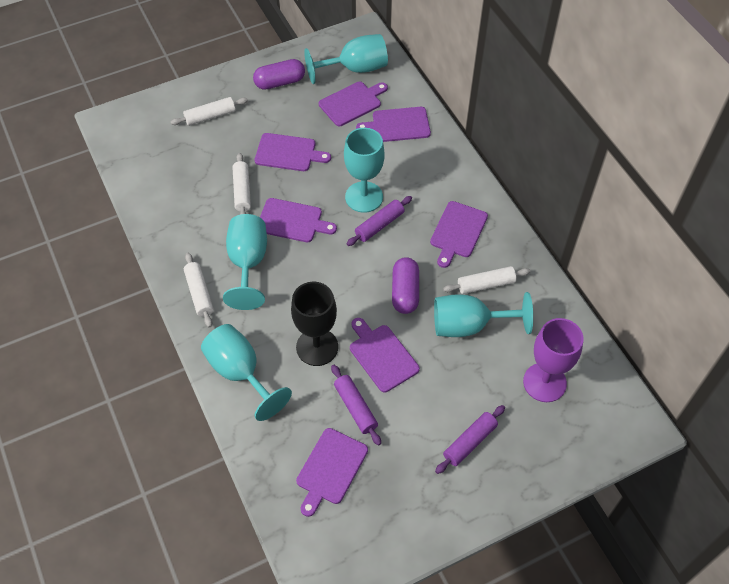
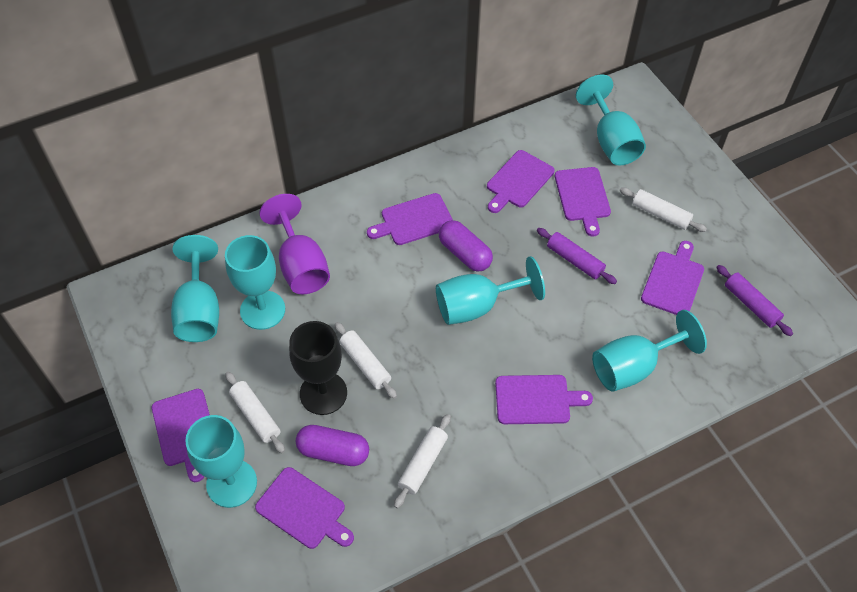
purple rolling pin: [331,365,381,446] [346,196,412,246] [435,405,505,474] = 3 -> [537,228,617,284] [716,265,793,336] = 2
turquoise goblet: [201,324,292,421] [223,214,267,310] [304,34,388,84] [344,128,385,213] [434,292,533,337] = 5 -> [171,235,219,342] [185,415,257,508] [225,235,285,330] [436,256,545,325] [576,74,646,166] [592,310,707,392] = 6

